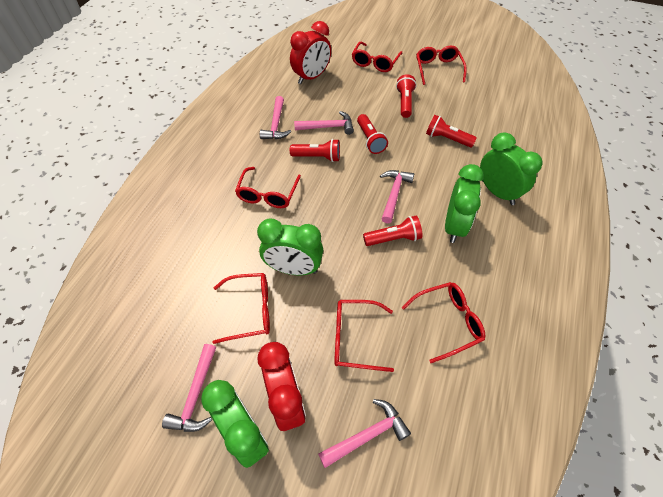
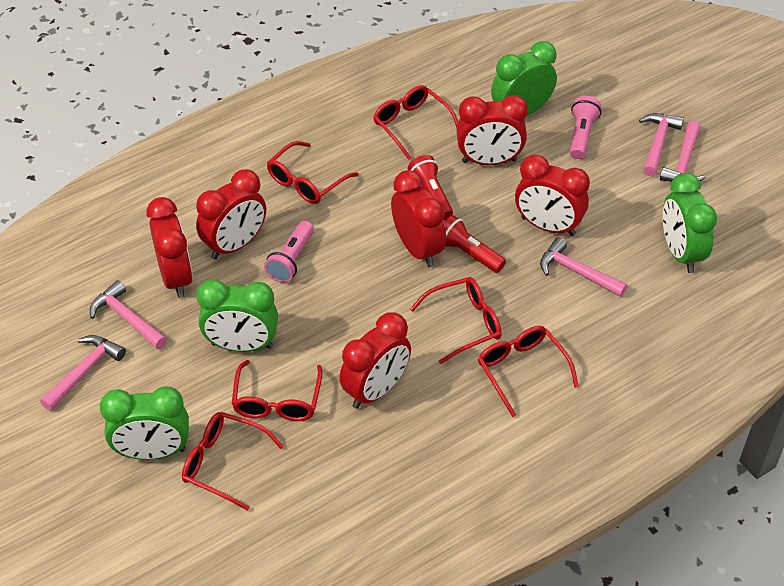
pink flashlight: none = 0 -> [264,221,314,283] [570,96,601,159] = 2
red clock: [258,342,306,431] [290,21,331,84] = 2 -> [146,197,193,298] [196,169,266,260] [339,312,411,409] [391,170,446,267] [456,95,528,165] [515,155,590,236] = 6
red flashlight: [290,139,340,162] [357,114,388,154] [363,216,422,246] [396,74,417,118] [426,115,477,148] = 5 -> [408,155,453,221] [444,216,506,273] = 2

